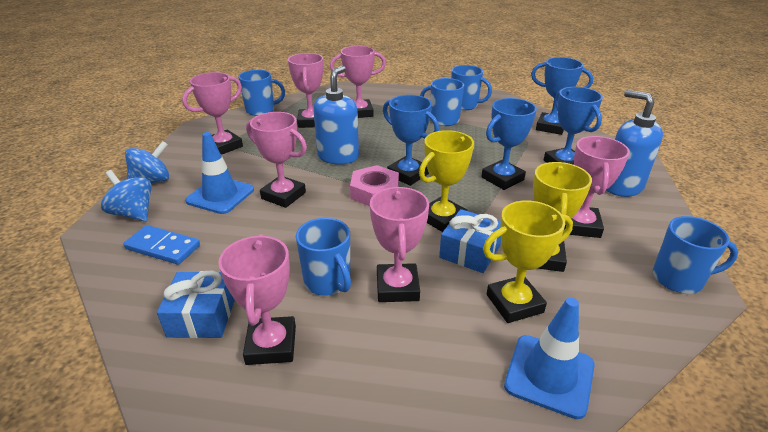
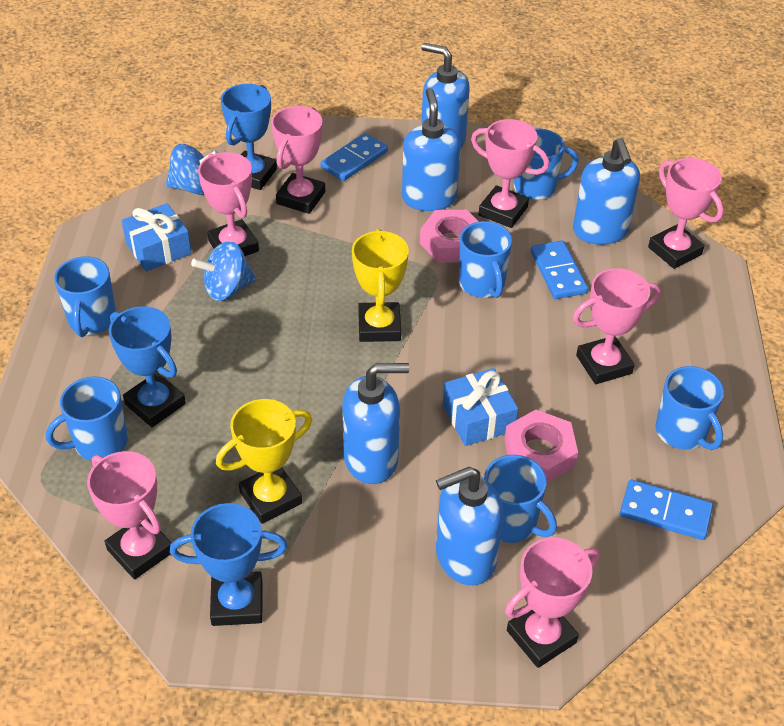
blue domino: [123,225,200,265] = 1 -> [320,133,388,181] [530,241,588,299] [620,480,713,540] = 3
blue mug: [238,70,285,116] [296,218,351,296] [420,78,464,126] [451,65,492,110] [653,216,738,294] = 5 -> [46,377,128,461] [54,256,116,337] [459,221,512,298] [484,455,557,543] [513,129,578,200] [656,366,724,450] = 6
blue soap dispenser: [313,66,359,165] [606,90,663,197] = 2 -> [342,363,409,484] [402,88,461,211] [421,43,470,148] [436,467,503,585] [573,138,640,245] = 5
blue traffic cone: [185,132,254,214] [504,297,595,419] = 2 -> none = 0
blue trophy: [383,95,439,186] [481,98,537,190] [531,57,593,135] [544,87,603,165] = 4 -> [109,306,186,427] [170,503,287,626] [221,84,277,190] = 3
pink nut: [350,165,399,206] = 1 -> [420,210,479,263] [504,410,578,482] = 2
yellow trophy: [419,130,474,232] [483,201,573,323] [533,162,592,272] = 3 -> [216,399,312,524] [352,229,409,342] = 2

